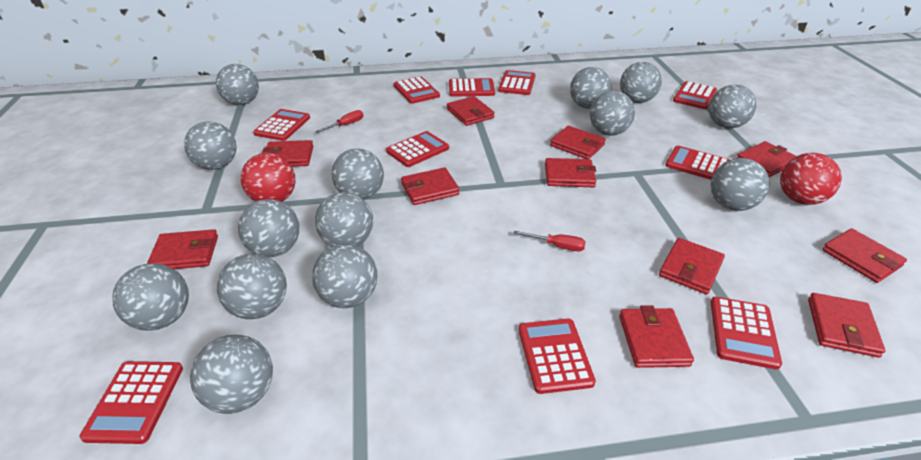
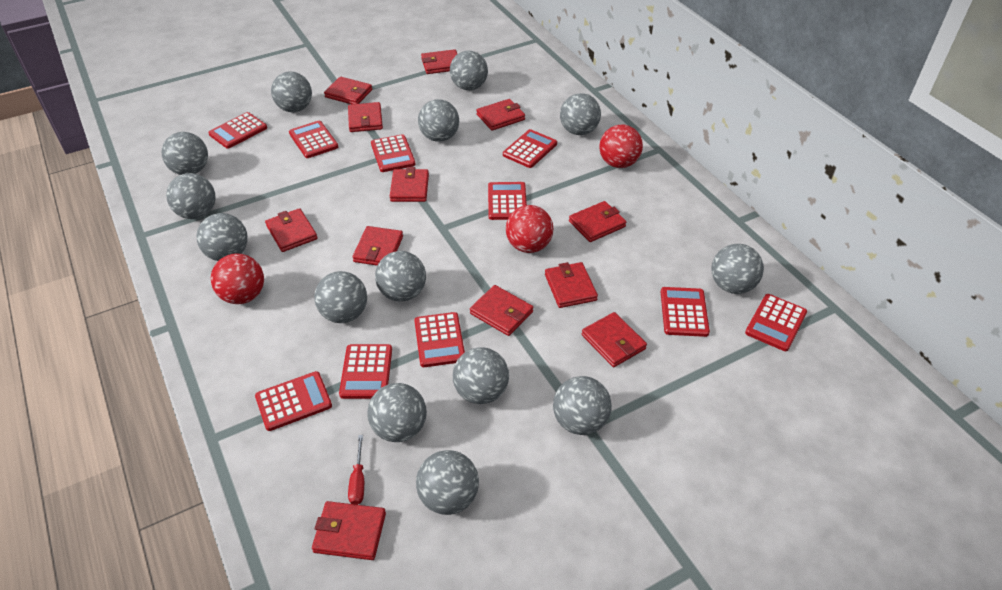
red ball: [241,153,295,202] [780,153,842,205] = 2 -> [211,254,264,304] [506,205,553,253] [599,124,643,168] = 3
red screwdriver: [315,110,363,133] [513,231,586,251] = 2 -> [348,435,364,505] = 1
red wallet: [147,229,218,269] [262,140,313,167] [401,168,459,205] [447,96,495,126] [545,158,596,187] [550,126,606,159] [619,305,694,368] [659,238,725,295] [737,141,796,177] [808,293,885,358] [822,228,907,283] = 11 -> [265,208,317,252] [312,501,386,560] [324,77,372,104] [348,102,383,132] [353,226,403,265] [390,167,429,202] [421,49,457,74] [470,285,533,336] [476,99,525,131] [545,262,598,308] [569,201,627,242] [582,312,647,367] = 12

